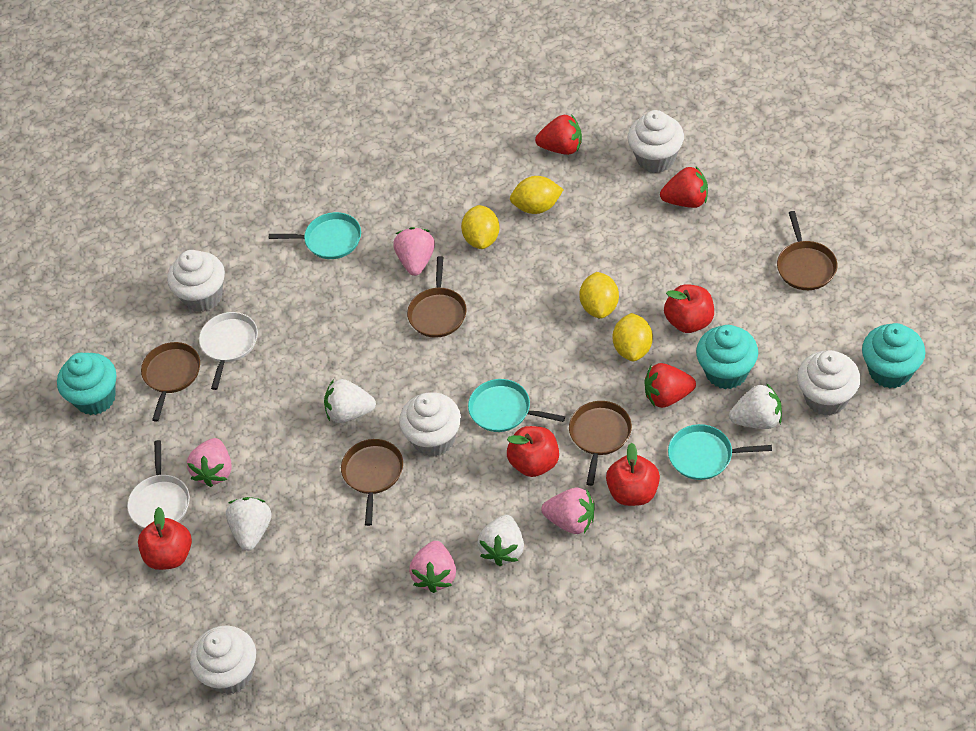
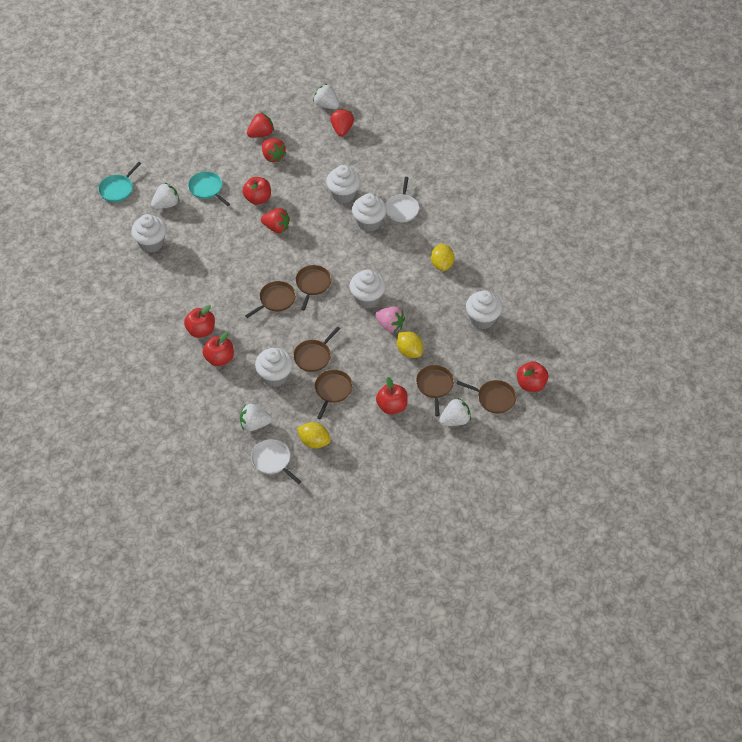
brown pan: [141,342,200,422] [341,439,403,526] [407,256,467,338] [569,401,632,486] [777,211,837,290] = 5 -> [245,281,296,318] [293,326,340,372] [295,265,332,310] [315,370,353,419] [416,365,454,416] [456,380,516,413] = 6
pink strawberry: [187,438,231,487] [393,227,435,276] [409,541,456,593] [541,488,595,534] = 4 -> [375,307,405,332] = 1
red apple: [138,507,192,570] [507,426,559,477] [606,443,660,506] [664,284,714,333] = 4 -> [184,305,215,338] [203,332,234,366] [242,177,271,205] [376,377,408,414] [517,361,549,392] = 5
red strawberry: [535,114,582,155] [644,363,696,408] [660,167,708,208] = 3 -> [247,113,274,138] [261,208,290,233] [262,139,286,162] [330,109,354,137] = 4
turquoise cupcake: [57,353,116,415] [696,325,758,389] [862,323,925,389] = 3 -> none = 0
turquoise pan: [269,212,361,259] [468,379,565,432] [668,424,772,480] = 3 -> [98,162,141,202] [188,171,230,206] = 2
white cupcake: [167,250,225,312] [190,625,256,694] [399,392,461,457] [628,110,684,173] [797,350,861,415] = 5 -> [131,214,167,253] [255,348,293,387] [326,165,361,203] [350,270,386,308] [352,193,387,232] [466,290,502,329] = 6
yellow lemon: [461,205,500,249] [510,176,564,214] [579,272,619,318] [612,313,653,361] = 4 -> [297,422,331,448] [397,331,423,358] [431,244,454,271] = 3

